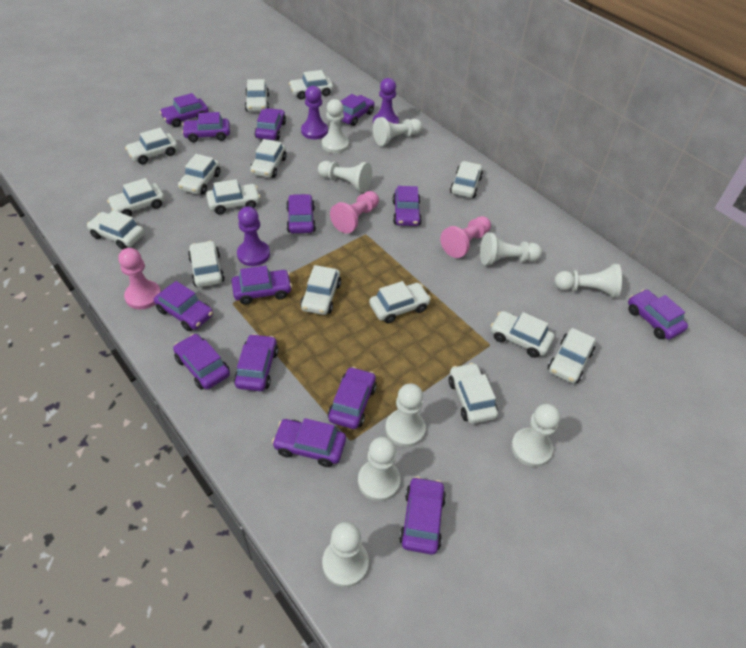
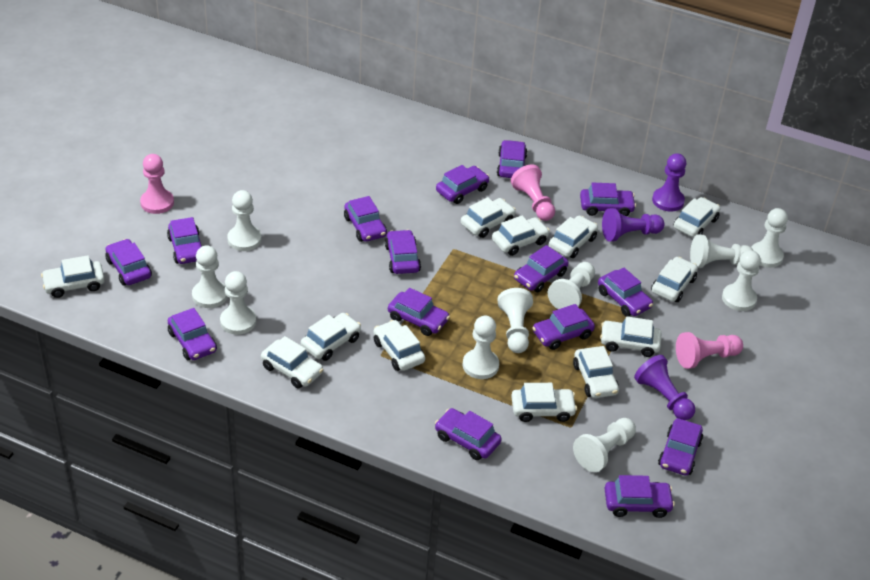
purple car: [154,281,213,331] [160,93,209,127] [173,334,230,390] [182,112,230,142] [232,265,292,305] [234,334,278,391] [255,108,286,140] [272,418,346,467] [286,194,316,233] [328,367,377,429] [341,94,375,126] [393,186,422,226] [399,476,446,555] [628,289,688,340] = 14 -> [106,239,152,286] [167,217,202,264] [168,308,217,360] [344,196,387,242] [385,230,421,274] [388,288,450,336] [435,408,502,460] [436,165,489,204] [497,140,527,178] [514,245,568,292] [532,304,595,350] [580,182,636,216] [598,268,653,317] [604,475,675,518] [658,418,703,475] = 15
white car: [87,210,144,249] [107,178,165,217] [125,128,178,164] [178,154,220,194] [188,241,225,287] [206,179,261,214] [245,79,269,112] [250,139,287,178] [289,70,333,99] [300,265,341,315] [369,281,431,323] [449,363,498,424] [450,161,483,198] [491,311,555,358] [548,328,596,383] = 15 -> [41,255,105,298] [261,336,323,388] [301,313,361,361] [374,320,425,371] [461,197,516,238] [492,216,550,256] [511,383,577,422] [549,216,598,258] [573,346,619,398] [600,316,661,357] [651,257,698,302] [673,197,720,237] = 12
white pawn: [318,161,372,193] [322,99,349,153] [322,522,369,587] [358,437,401,501] [373,117,422,146] [385,383,426,447] [480,232,542,265] [511,404,560,467] [554,264,622,298] = 9 -> [192,245,228,308] [220,271,256,335] [227,190,262,251] [463,316,499,379] [498,288,533,353] [548,262,595,309] [573,418,636,472] [690,234,754,268] [722,250,761,311] [751,208,788,268] = 10

